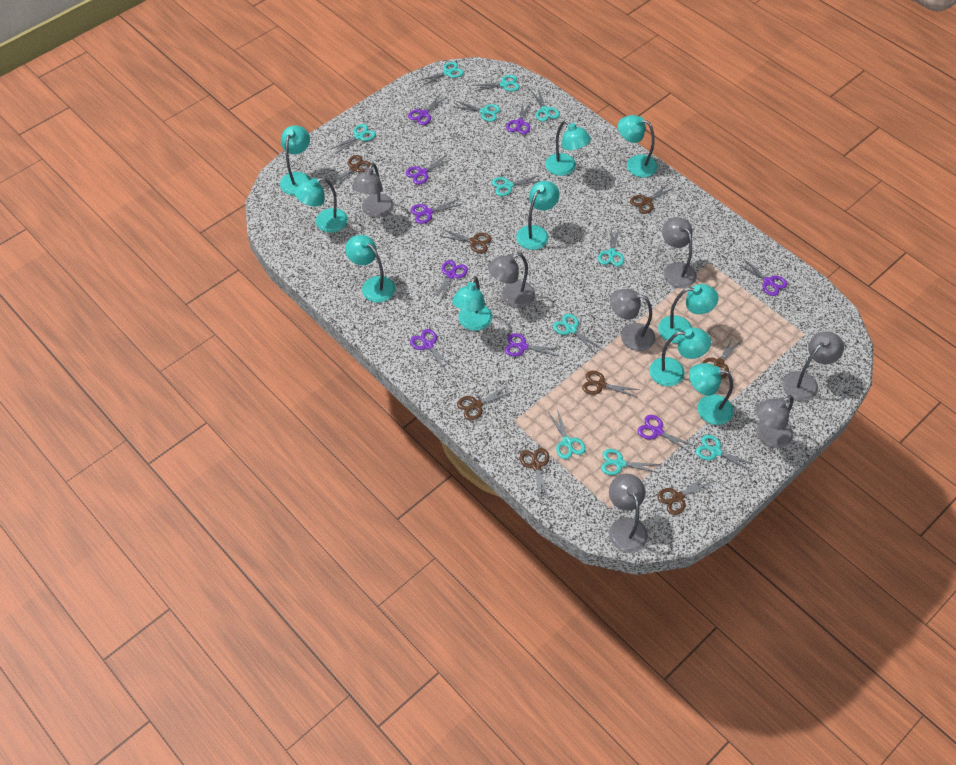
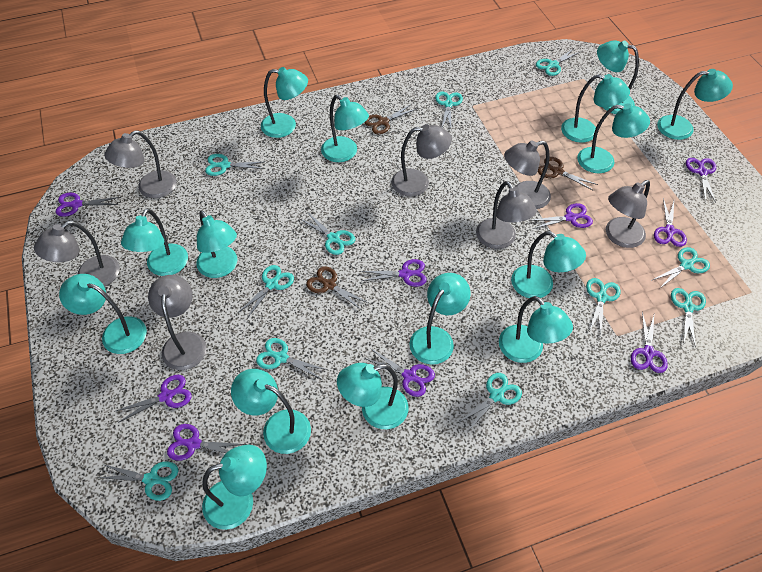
brown scissors: [327,155,371,189] [439,229,492,253] [457,385,512,420] [520,448,550,502] [582,371,639,397] [630,183,675,214] [657,474,714,515] [702,337,742,379] = 8 -> [306,266,369,310] [364,104,416,134] [538,157,598,191] = 3
turquoise lamp: [280,125,311,195] [294,177,348,233] [345,235,395,303] [452,276,492,331] [516,181,560,250] [545,121,591,176] [618,115,658,177] [649,328,711,386] [658,284,719,343] [689,363,734,425] = 10 -> [59,274,147,354] [121,208,188,276] [196,210,238,278] [202,445,267,530] [231,369,311,454] [261,67,308,138] [321,95,369,162] [337,363,408,429] [409,273,471,365] [499,296,573,363] [511,231,586,298] [561,74,630,143] [577,104,650,173] [597,40,639,114] [657,69,733,140] = 15

